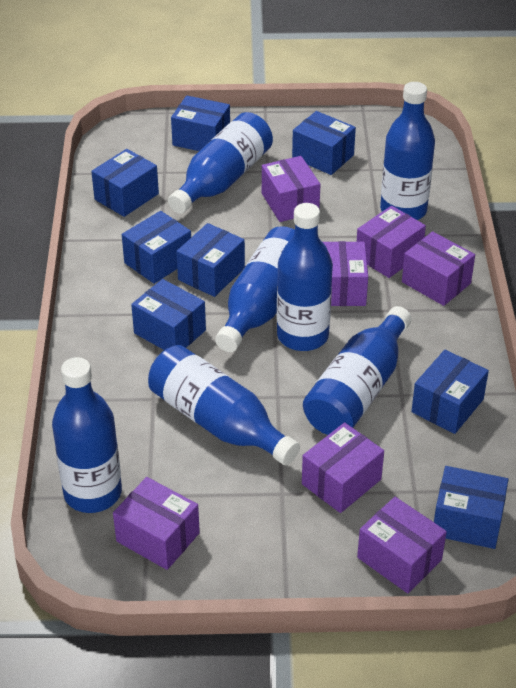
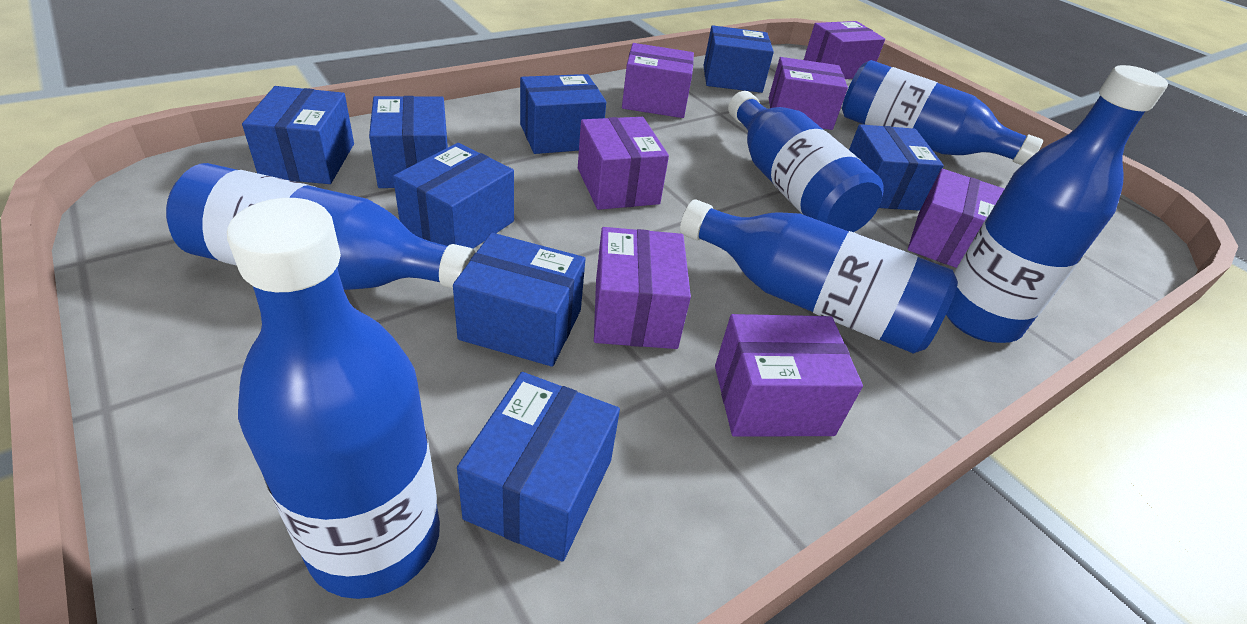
blue bottle: [52,357,122,513] [148,345,300,465] [168,112,273,214] [215,226,295,352] [277,203,333,351] [303,306,412,435] [380,82,435,220] = 7 -> [166,163,475,290] [227,198,440,599] [680,200,958,354] [728,91,884,232] [842,60,1043,165] [946,65,1168,343] = 6

